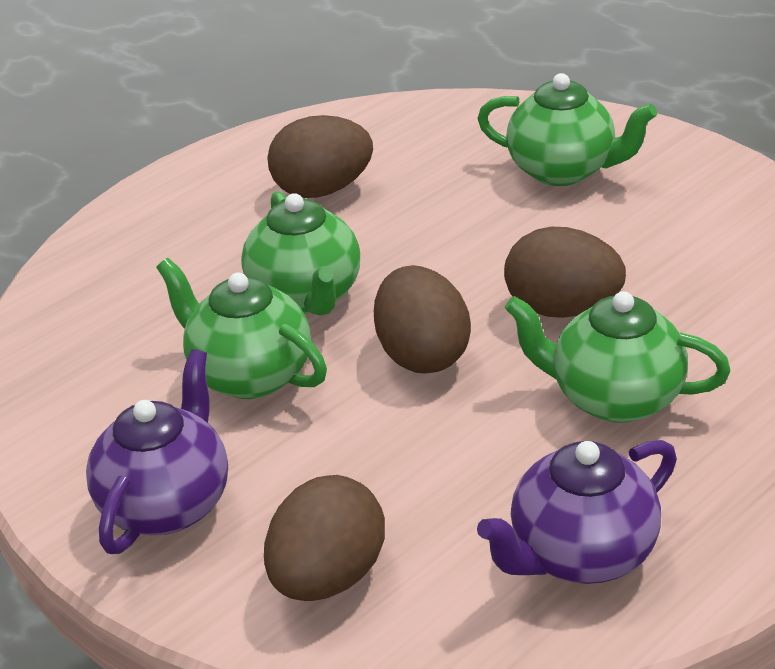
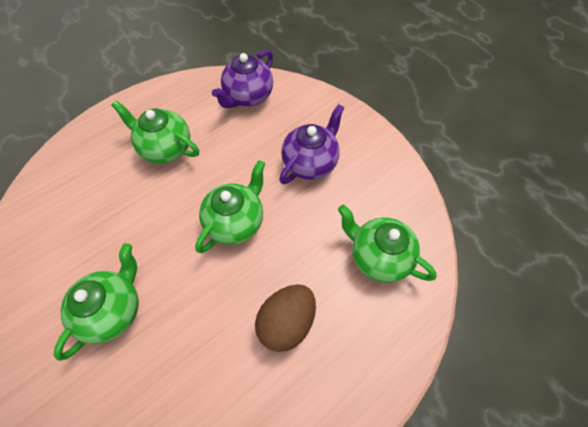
brown egg: [264,475,385,601] [267,115,373,198] [374,265,471,373] [504,227,626,318] = 4 -> [255,284,316,352] = 1

